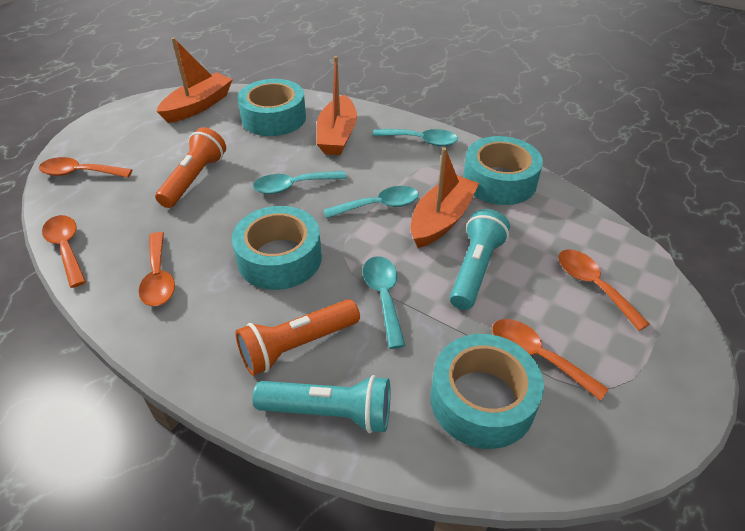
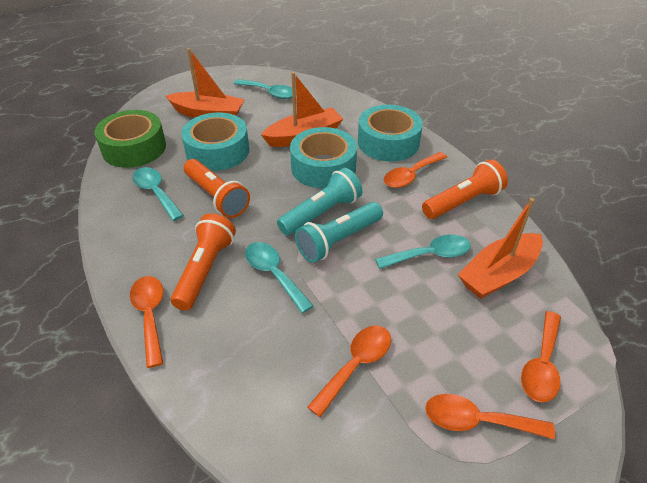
green tape: none = 0 -> [95,110,166,168] = 1
orange flashlight: [155,127,226,208] [235,299,360,376] = 2 -> [171,213,236,311] [184,159,250,218] [422,160,508,219] = 3
turquoise tape: [232,206,322,290] [237,79,306,136] [430,334,544,449] [463,136,543,205] = 4 -> [181,112,249,171] [290,127,357,188] [358,105,423,161] = 3

